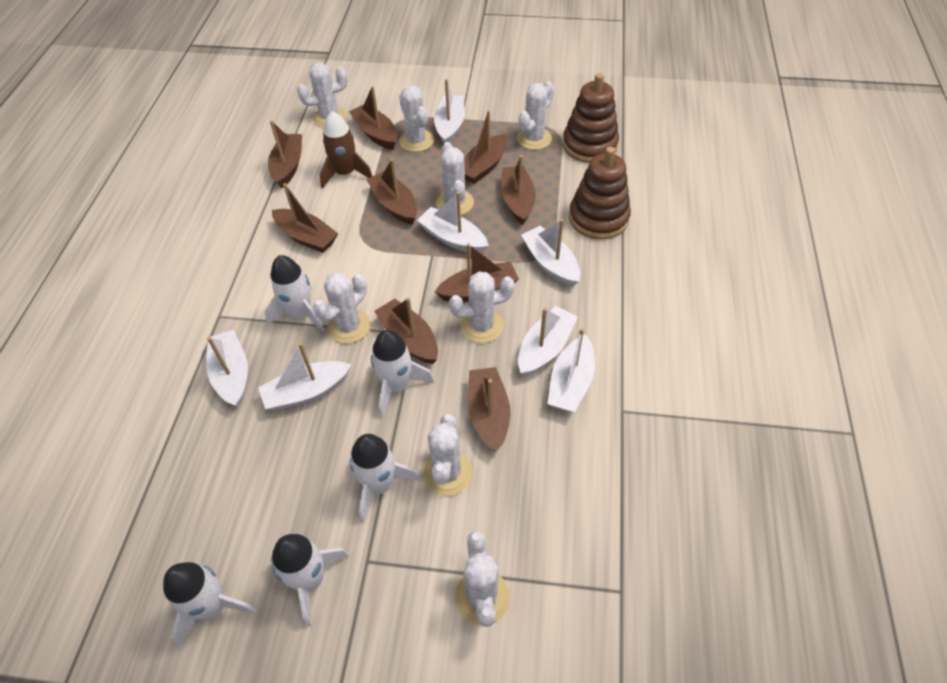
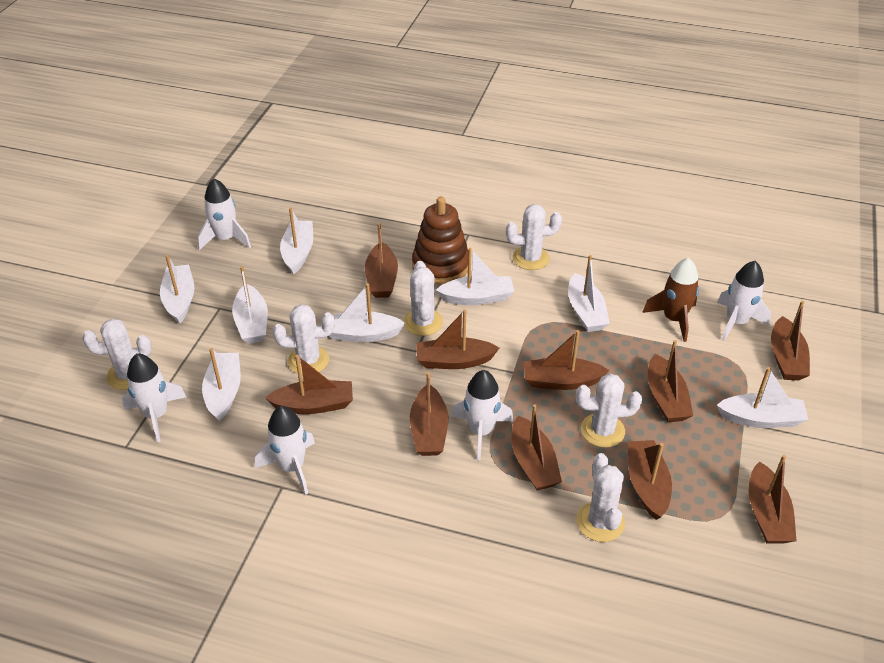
brown boat: [268,120,302,188] [272,183,338,253] [349,86,397,150] [366,159,417,225] [374,297,438,364] [435,243,519,302] [464,110,508,184] [468,367,510,452] [501,155,536,225] = 9 -> [265,355,353,414] [365,223,398,298] [410,372,448,456] [416,310,499,369] [512,404,562,490] [524,330,609,390] [628,440,672,520] [648,340,693,422] [748,455,797,543] [771,301,810,381] = 10
brown stacking toy: [563,73,619,163] [569,147,631,240] = 2 -> [412,197,468,284] = 1
white boat: [206,330,248,407] [258,343,351,411] [417,192,489,254] [434,79,465,143] [518,306,578,376] [521,219,580,287] [548,328,595,412] = 7 -> [160,255,194,323] [202,348,241,421] [232,266,268,344] [280,208,313,274] [329,283,405,342] [436,248,514,305] [568,255,610,332] [717,367,808,428] = 8
white cactus: [297,62,347,128] [313,272,370,344] [399,85,434,152] [423,414,472,496] [436,142,474,215] [449,271,515,343] [454,531,510,627] [517,81,554,150] = 8 -> [82,319,152,390] [273,304,335,375] [403,261,443,336] [506,204,562,270] [576,373,642,448] [577,453,625,542] = 6

